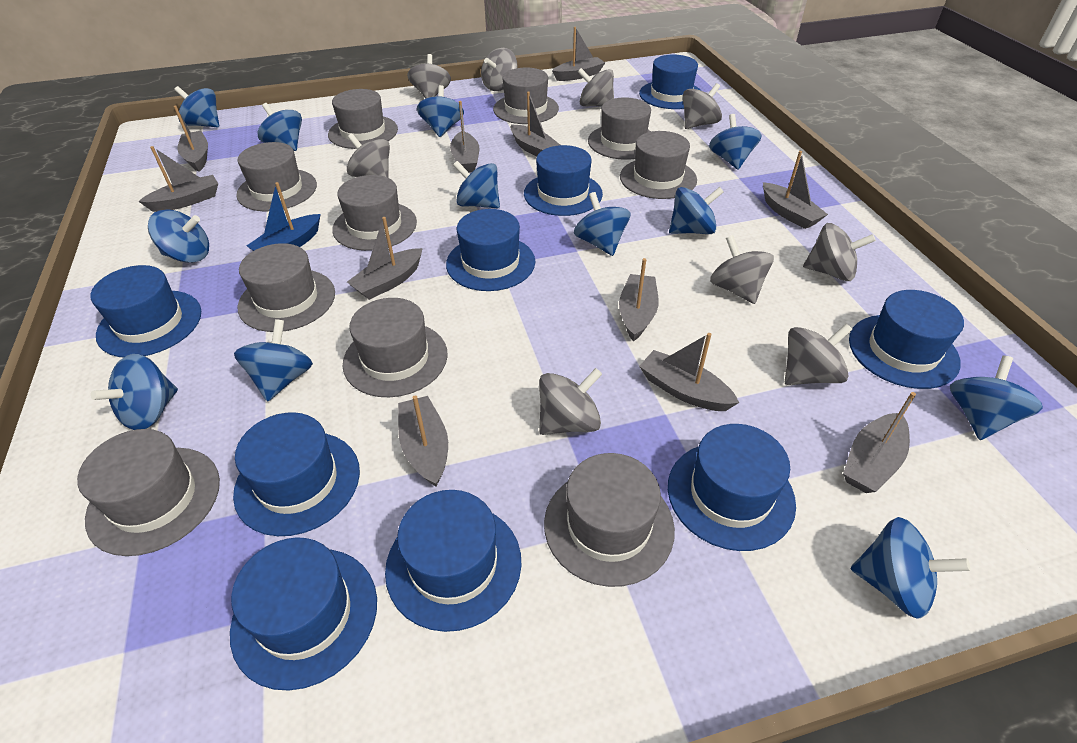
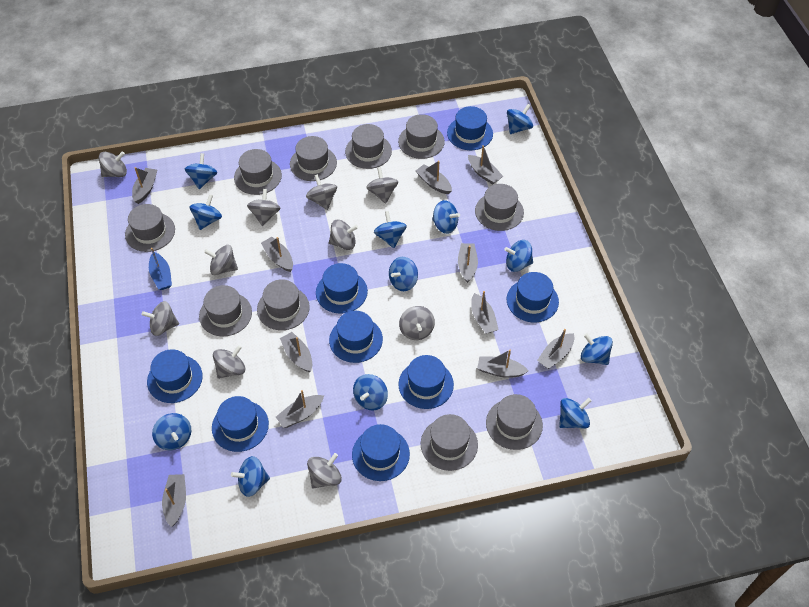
blue hat: [90,265,201,358] [230,537,377,691] [233,412,360,536] [385,490,522,632] [446,209,535,291] [524,145,603,216] [639,55,701,109] [668,424,796,551] [849,290,964,389] = 9 -> [147,349,203,403] [212,396,269,452] [316,263,368,314] [329,311,383,363] [352,424,410,481] [398,355,454,409] [447,106,493,150] [507,272,559,322] = 8
grey spinning top: [347,133,390,178] [407,54,451,99] [481,48,517,91] [539,368,602,435] [578,68,614,107] [683,83,722,129] [710,235,774,304] [785,324,853,385] [803,223,876,281] = 9 -> [99,151,127,177] [141,301,179,336] [204,245,238,275] [213,345,245,379] [247,189,280,226] [306,174,337,210] [307,453,342,489] [329,220,358,250] [366,167,398,203] [399,306,435,340] = 10

